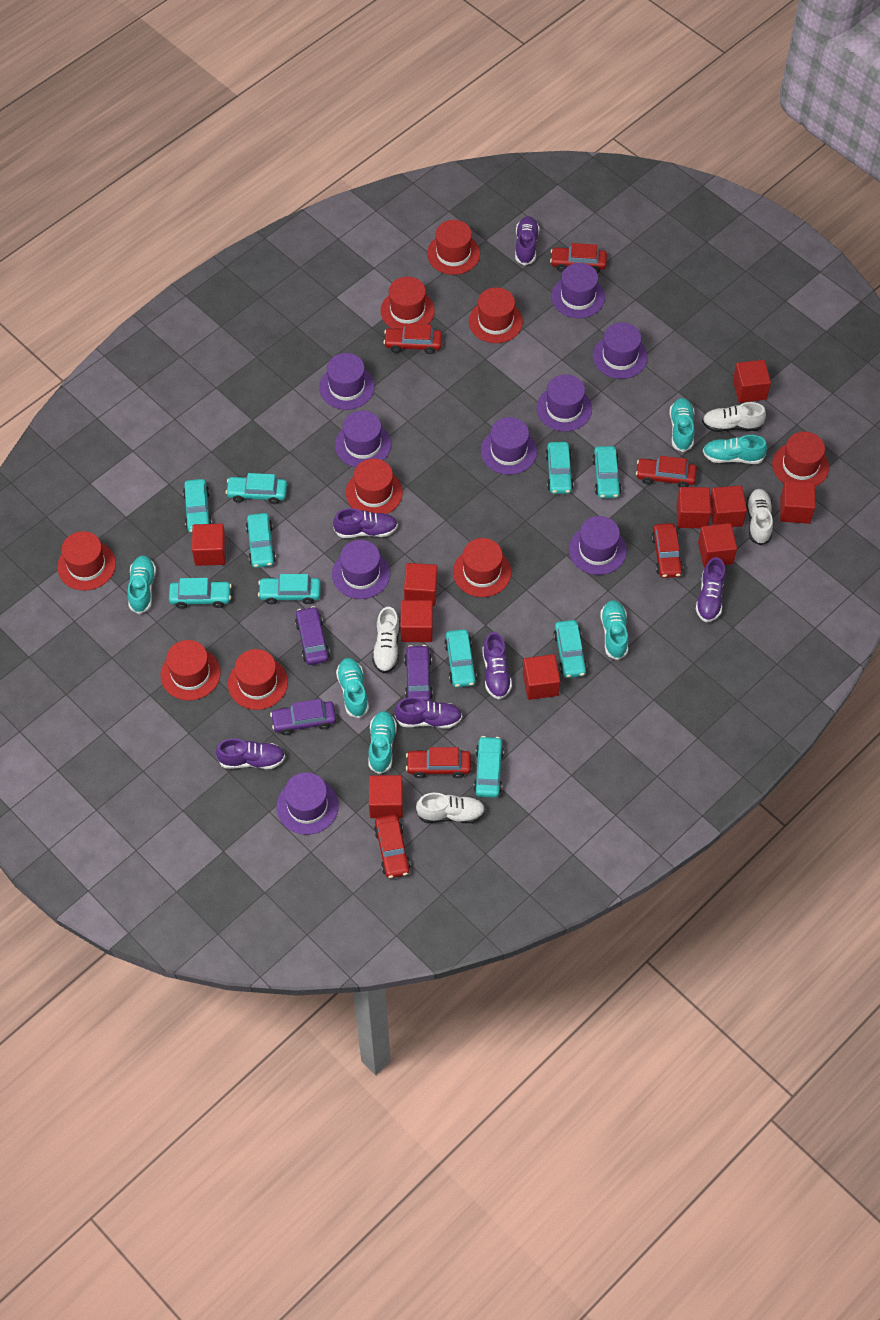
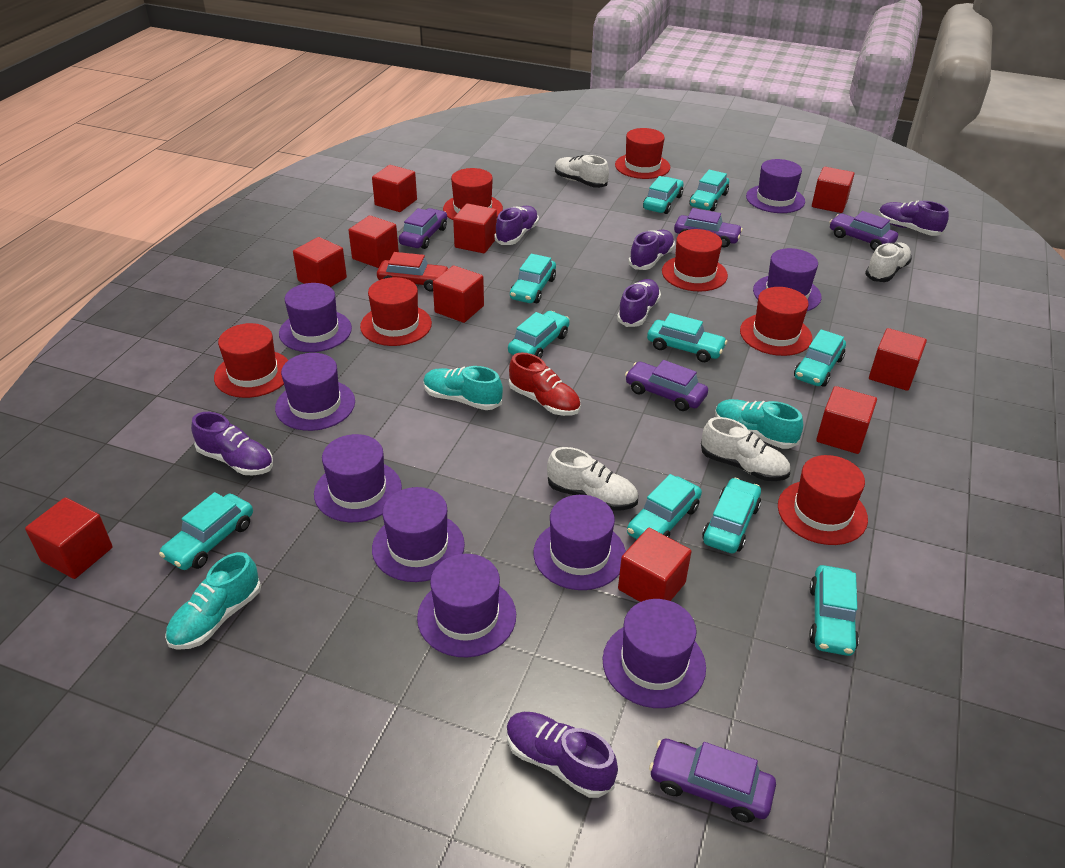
purple car: [270,699,336,735] [295,606,330,665] [404,645,433,700] = 3 -> [399,208,447,249] [625,360,708,411] [649,739,776,822] [674,208,743,247] [830,211,898,251] = 5
red car: [374,815,411,878] [384,324,442,354] [406,747,471,778] [550,243,607,273] [636,456,697,488] [651,523,683,578] = 6 -> [377,252,448,292] = 1
red hat: [57,531,116,591] [161,640,221,701] [228,649,288,710] [346,459,403,514] [381,277,435,329] [427,220,480,275] [453,538,511,597] [469,287,523,343] [772,432,829,487] = 9 -> [214,323,288,398] [360,277,432,346] [443,168,503,220] [615,128,670,179] [662,229,728,291] [740,287,812,356] [778,455,868,545] = 7
red shoe: none = 0 -> [509,352,581,416] = 1
turquoise shoe: [127,555,156,614] [336,658,369,718] [368,711,397,774] [600,600,628,660] [670,398,694,452] [703,435,767,464] = 6 -> [165,552,261,650] [423,366,503,410] [715,399,803,449] = 3

